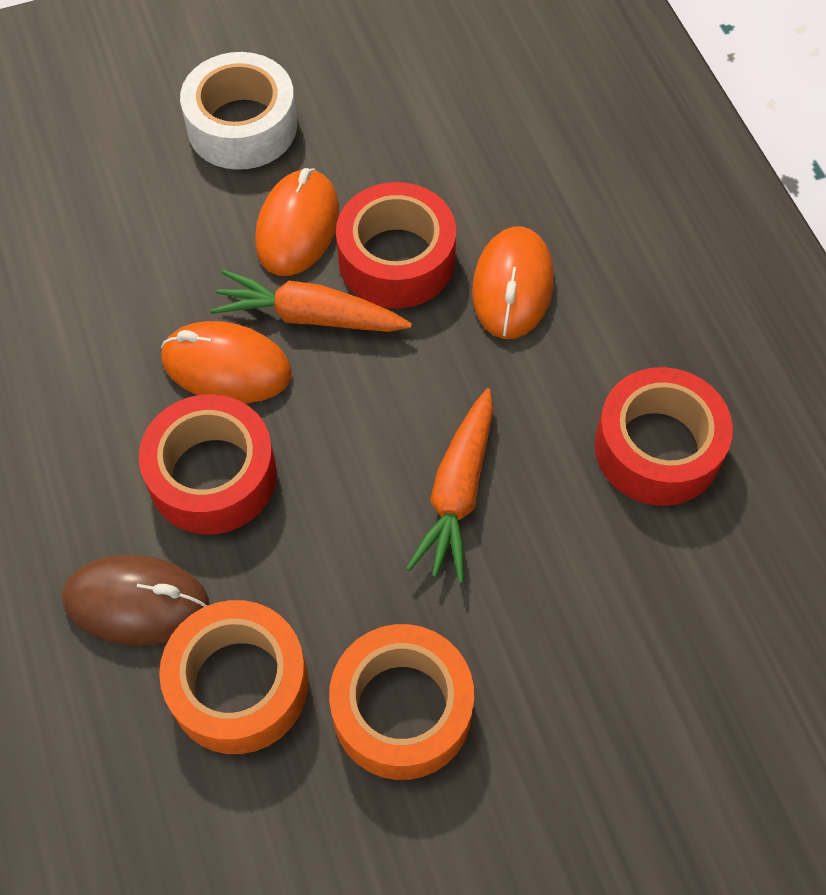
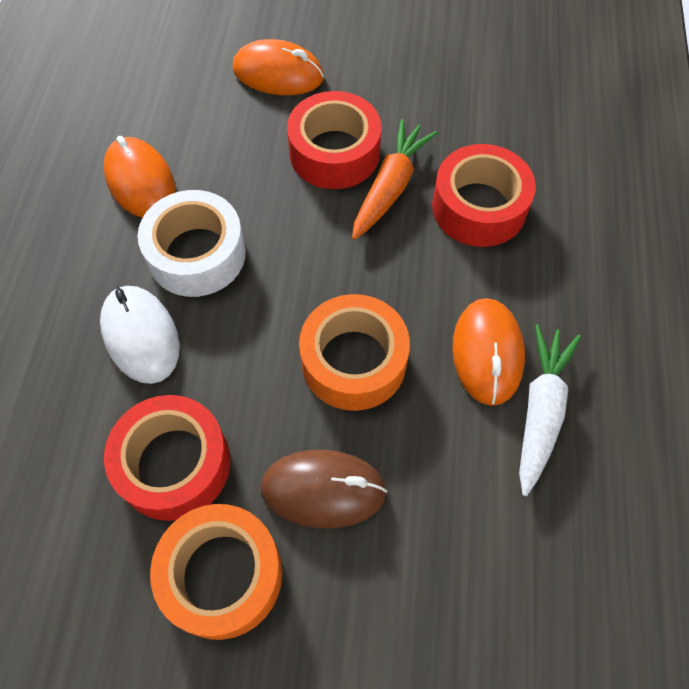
orange carrot: [210,270,412,332] [406,388,493,583] = 2 -> [352,119,437,240] = 1
white carrot: none = 0 -> [519,324,581,496] = 1
white mouse: none = 0 -> [100,286,180,384] = 1

